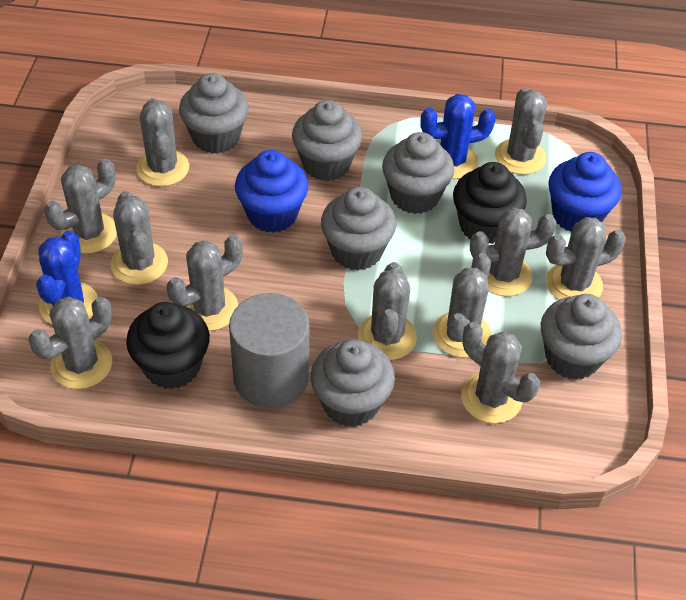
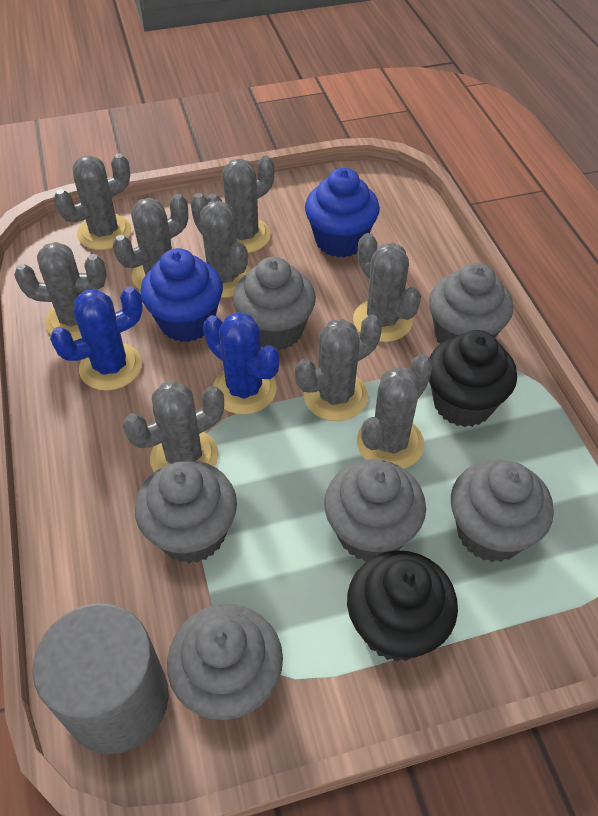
grey cactus: [29,296,112,389] [44,158,117,254] [111,191,168,285] [136,98,189,186] [167,235,243,331] [358,262,417,360] [433,253,491,358] [461,322,540,423] [470,208,557,296] [495,88,547,175] [546,217,626,300] = 11 -> [14,242,107,341] [53,154,131,250] [113,194,188,290] [123,381,224,472] [190,193,250,298] [207,156,274,253] [295,315,382,421] [353,233,421,342] [357,354,433,469] = 9

